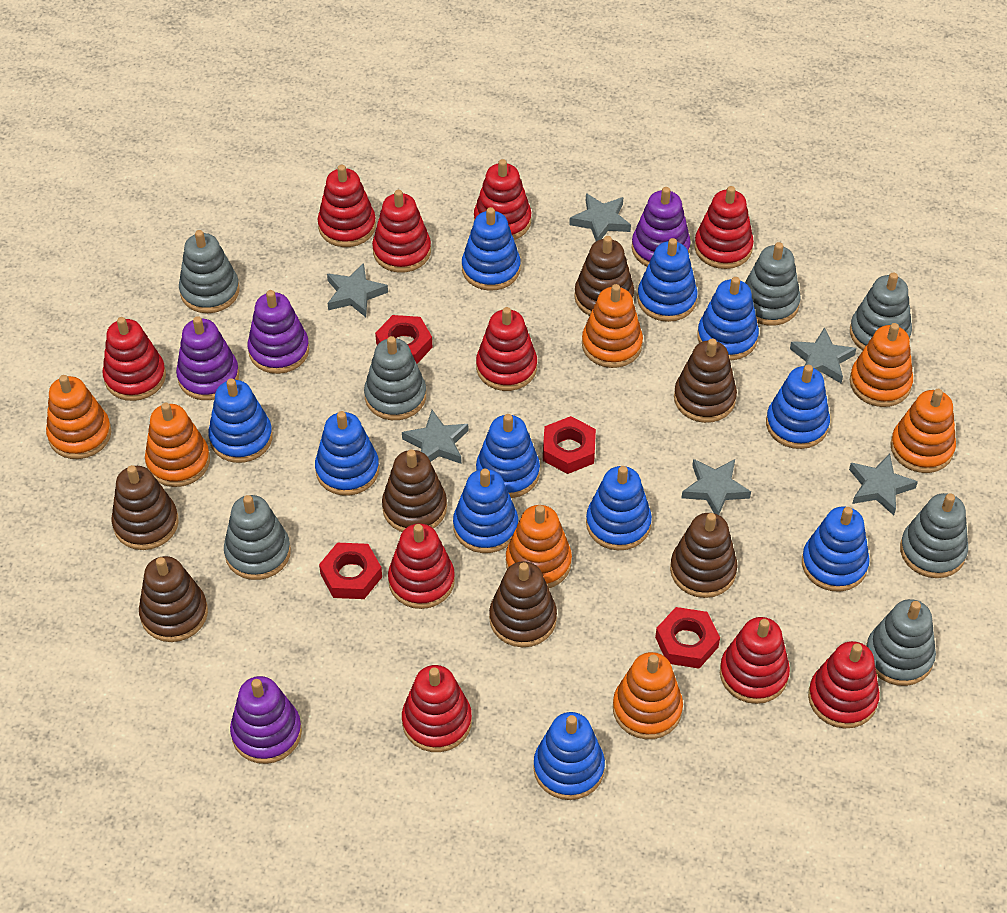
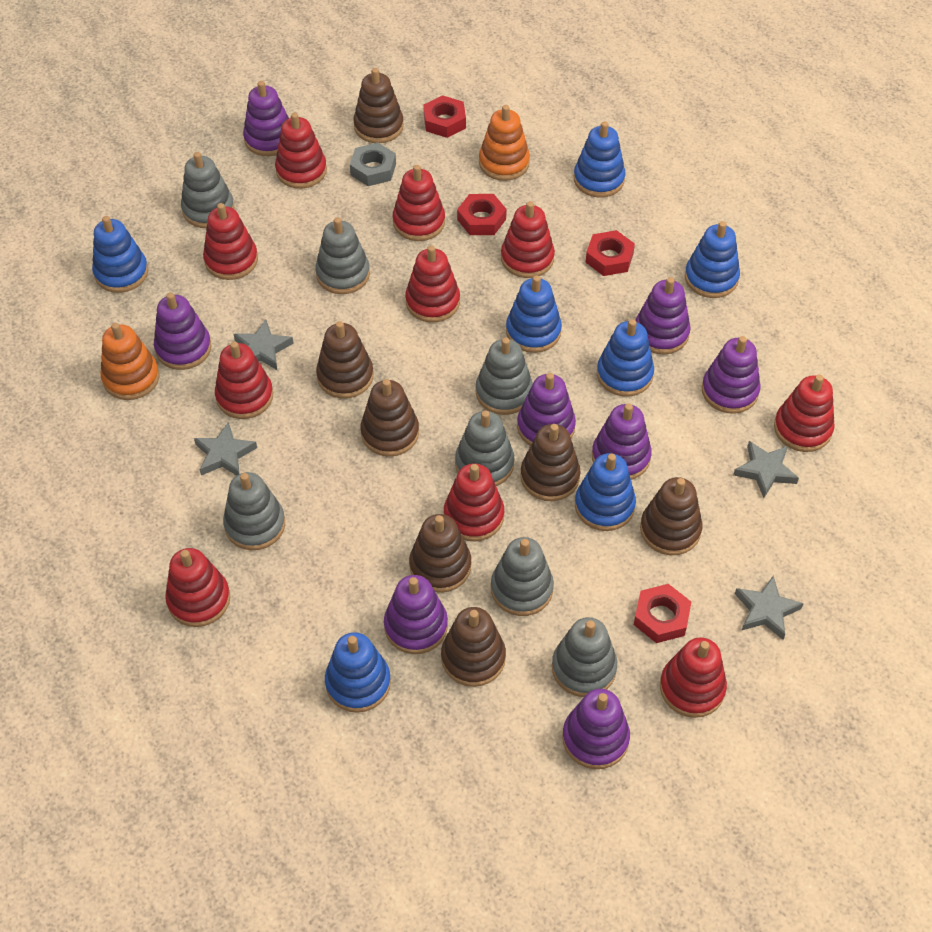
blue stacking toy: [208,378,273,463] [315,411,379,496] [453,469,518,553] [462,207,520,291] [476,414,540,498] [533,712,605,800] [586,466,652,550] [637,238,698,322] [697,277,759,360] [766,365,830,449] [802,506,870,592] = 11 -> [92,216,148,293] [325,632,391,713] [506,275,562,353] [574,121,626,197] [575,453,636,531] [597,319,654,397] [685,221,740,298] = 7
grey nut: none = 0 -> [350,143,396,186] = 1
grey star: [327,263,388,317] [402,410,469,464] [569,193,631,241] [682,459,751,515] [790,327,856,383] [849,454,918,515] = 6 -> [194,422,257,476] [234,320,294,370] [733,441,799,498] [735,575,804,640] = 4
orange stacking toy: [46,375,111,459] [145,403,210,487] [506,505,572,588] [582,284,643,368] [613,652,683,739] [850,323,913,407] [890,389,956,473] = 7 -> [100,323,160,400] [479,105,530,181] = 2
purple stacking toy: [176,316,239,400] [230,676,302,764] [247,290,309,374] [632,187,691,266] = 4 -> [154,293,212,370] [243,81,289,156] [384,575,448,654] [517,373,576,446] [562,689,630,769] [592,403,652,480] [635,277,691,355] [702,336,760,414] = 8

